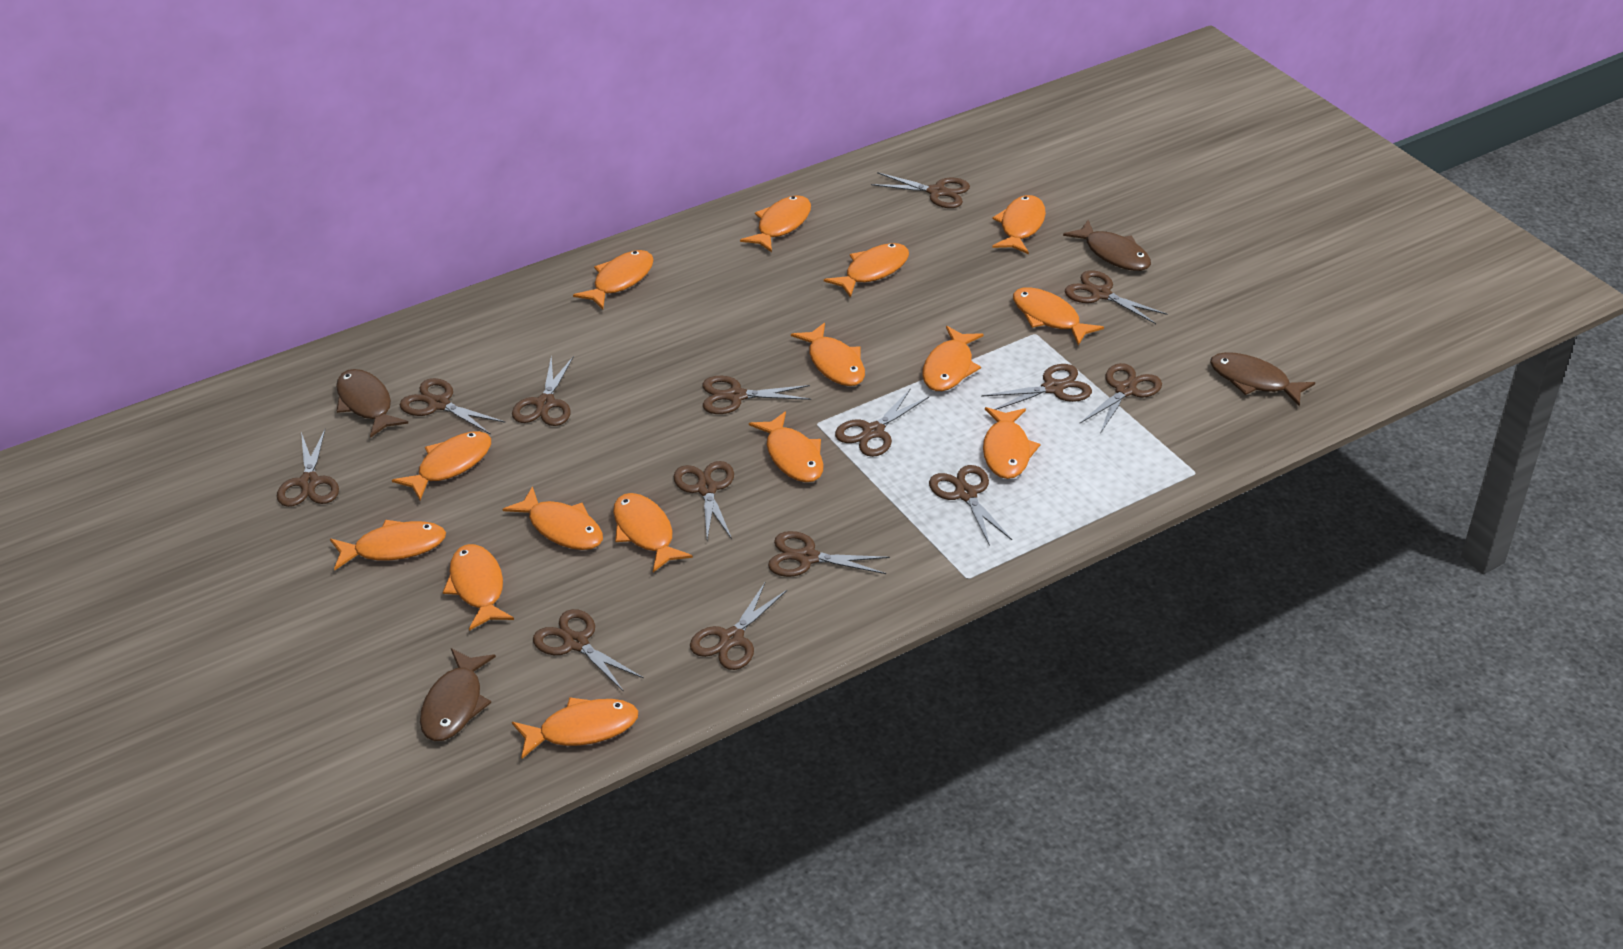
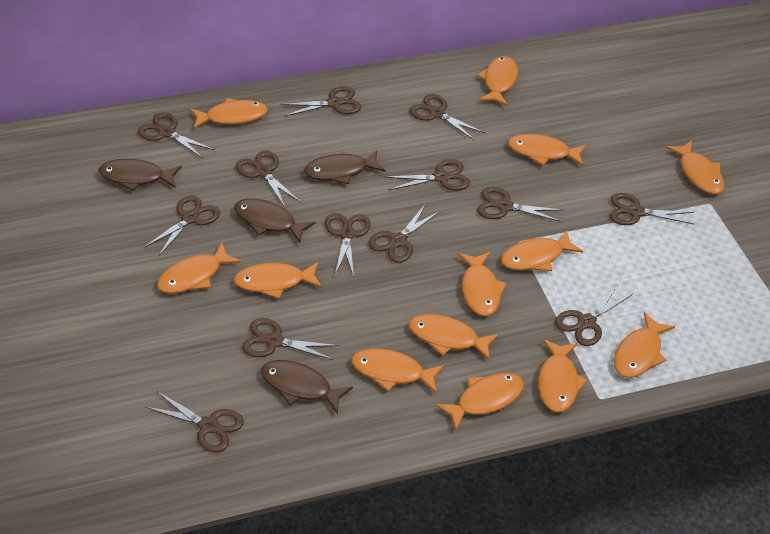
brown scissors: [277,430,339,507] [400,378,506,435] [512,356,574,426] [533,609,644,692] [673,461,734,540] [690,583,787,670] [703,376,811,414] [768,531,890,577] [835,388,929,457] [871,172,970,208] [929,465,1012,546] [981,364,1092,410] [1065,270,1168,324] [1080,363,1162,433] = 14 -> [138,112,215,158] [144,195,220,257] [146,391,244,452] [236,151,300,207] [242,318,339,360] [280,86,361,116] [325,213,371,277] [369,205,440,263] [385,159,470,190] [409,94,485,141] [477,187,563,222] [555,284,633,346] [610,193,694,225] = 13
orange fish: [330,520,446,570] [392,431,491,500] [443,544,514,631] [502,486,603,550] [512,697,638,759] [573,250,654,309] [613,493,693,572] [740,195,811,252] [749,411,824,482] [791,323,865,386] [824,243,909,298] [922,326,984,391] [983,407,1040,479] [992,195,1046,254] [1013,287,1104,345] = 15 -> [157,243,241,294] [190,98,268,129] [234,262,322,299] [351,348,444,393] [409,314,499,360] [435,373,524,430] [458,252,507,317] [477,56,518,106] [501,230,583,271] [508,134,586,166] [538,339,587,412] [614,312,675,378] [666,140,724,194] = 13

